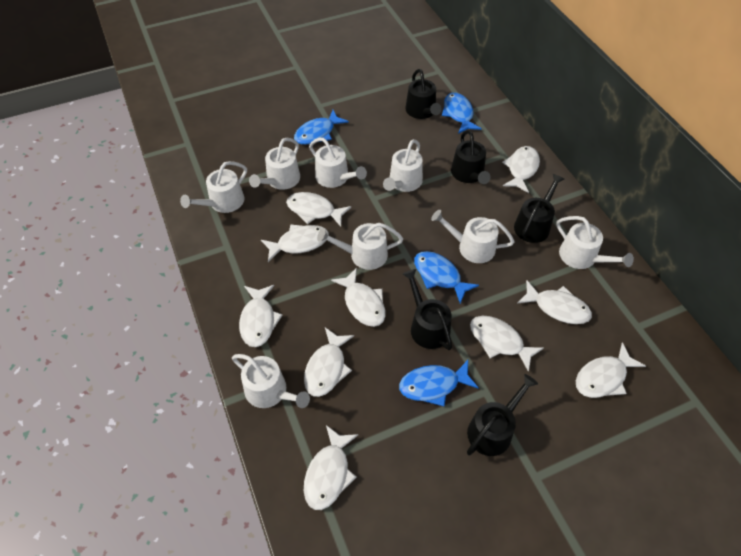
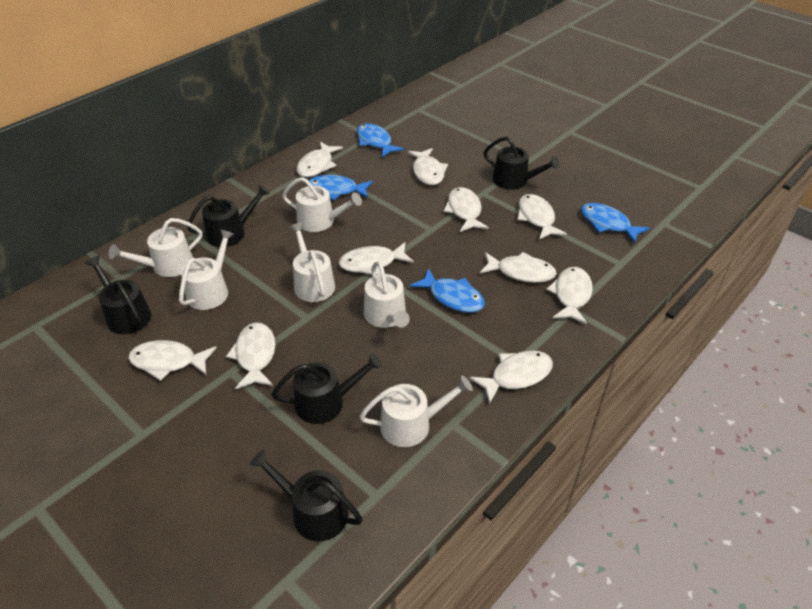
white watering can: [180,161,247,213] [232,354,310,408] [249,138,300,190] [309,138,367,188] [317,223,403,270] [383,139,423,192] [431,210,515,263] [556,216,634,269] = 8 -> [109,218,202,277] [179,229,234,310] [282,177,362,232] [289,223,335,302] [359,375,473,447] [364,261,410,328] = 6

